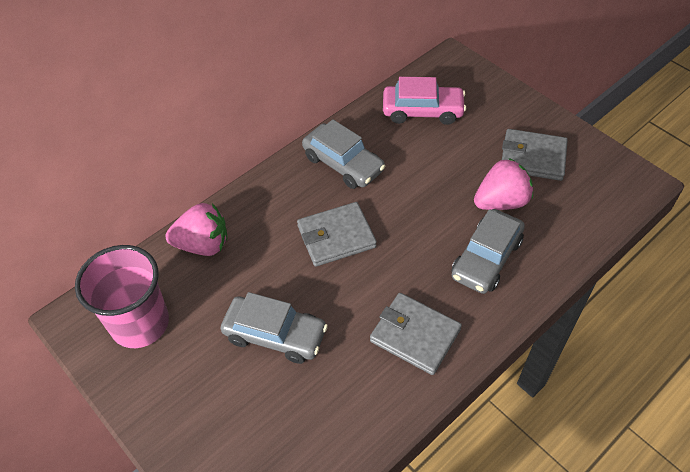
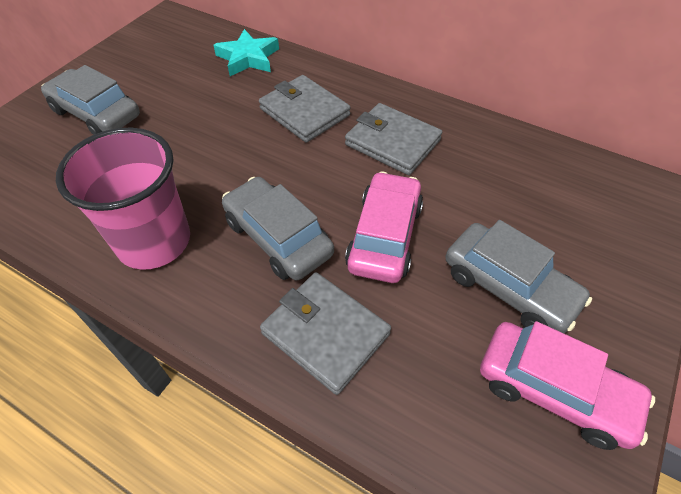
pink car: [383,77,466,125] = 1 -> [345,171,423,283] [480,321,655,450] = 2
pink strawberry: [165,203,227,256] [474,158,533,210] = 2 -> none = 0
turquoise star: none = 0 -> [213,29,279,76] = 1

